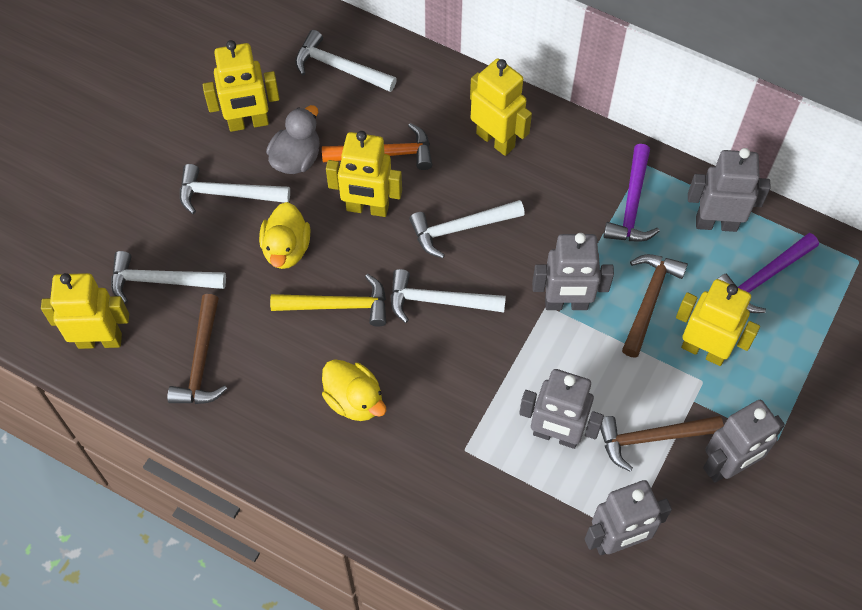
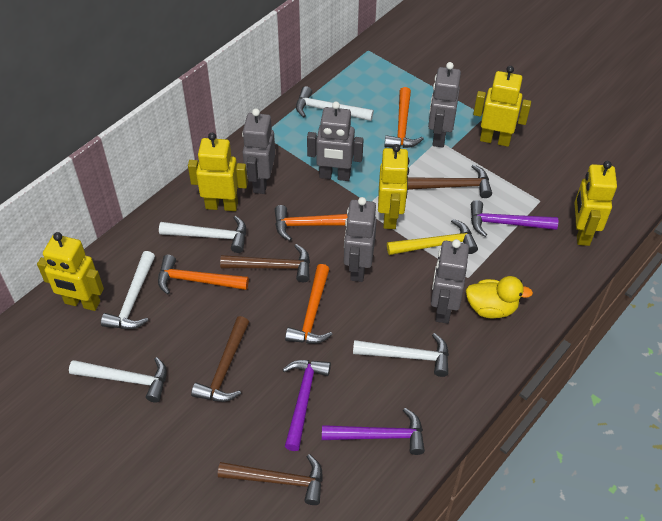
brown hammer: [167,294,227,404] [600,416,724,472] [622,254,688,357] = 3 -> [191,316,249,402] [218,454,323,505] [220,244,310,282] [408,164,492,198] = 4
grey duck: [266,105,320,174] = 1 -> none = 0
orange hammer: [322,123,432,170] = 1 -> [158,255,249,294] [275,205,348,241] [285,264,333,344] [384,87,424,148] = 4
purple hammer: [603,144,659,242] [718,233,819,313] = 2 -> [282,360,331,451] [322,408,425,455] [471,200,558,237] = 3
yellow duck: [259,202,310,269] [322,359,386,421] = 2 -> [466,276,533,318] = 1

